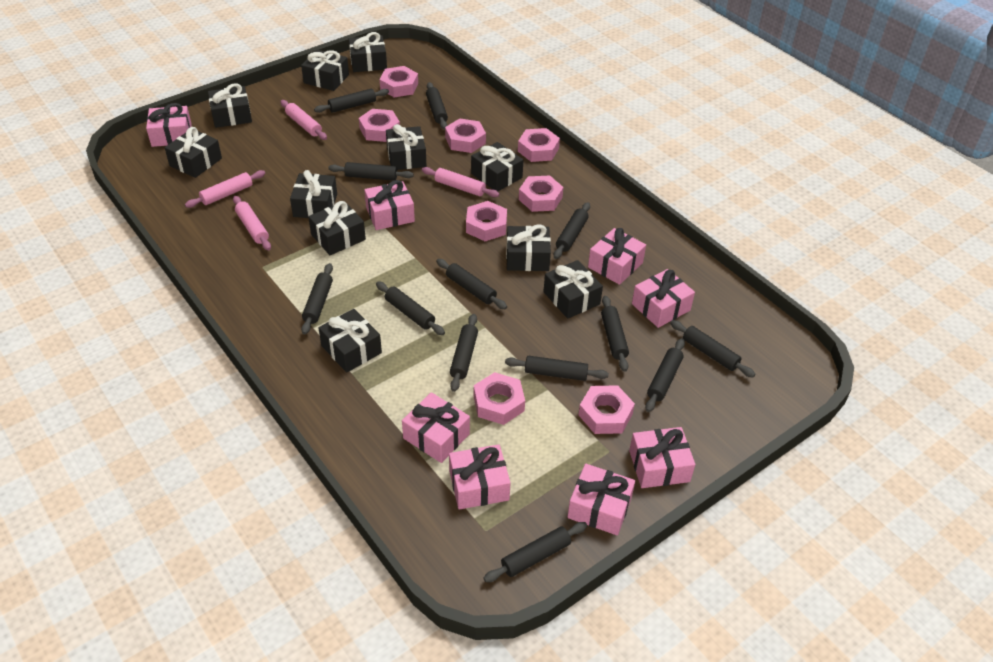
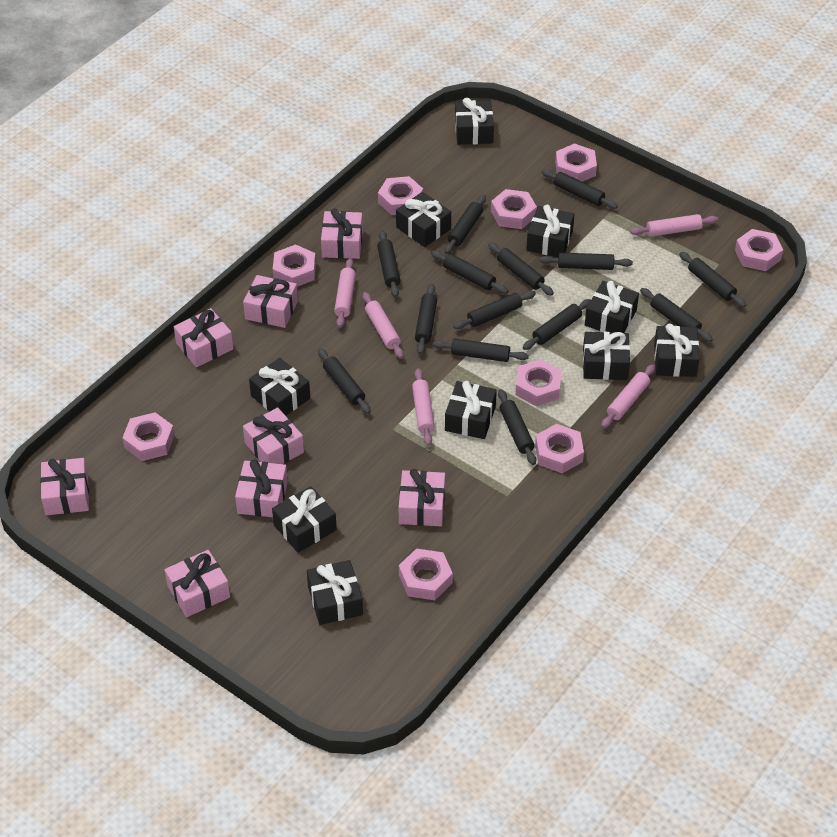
black gift: [165,127,222,178] [208,83,252,128] [290,170,337,218] [301,50,349,91] [308,201,366,255] [318,309,382,373] [349,32,387,72] [386,124,426,170] [471,142,523,192] [506,225,551,271] [543,260,603,319] = 11 -> [249,358,310,416] [272,486,337,553] [307,560,363,625] [396,192,451,247] [445,381,497,439] [455,98,494,145] [526,205,574,257] [583,332,630,380] [585,281,639,333] [654,324,699,377] = 10
black rolling pin: [301,263,333,335] [314,89,389,113] [328,162,414,181] [376,281,445,335] [426,82,448,129] [436,259,507,309] [450,314,478,392] [483,522,587,582] [505,356,609,381] [554,202,590,259] [601,296,629,372] [645,338,685,412] [670,320,756,377] = 13 -> [318,348,371,414] [377,230,400,297] [415,284,437,355] [431,251,508,294] [433,338,529,362] [444,195,486,254] [453,291,536,329] [488,243,554,296] [498,389,536,465] [523,299,591,350] [540,252,633,270] [542,169,618,209] [640,288,713,342] [679,252,746,307] = 14
pink nut: [359,109,400,142] [380,66,418,97] [445,118,486,153] [466,201,507,241] [474,372,525,425] [518,128,560,162] [519,175,563,212] [579,385,635,434] = 8 -> [123,412,175,461] [273,244,316,287] [378,176,423,215] [399,548,453,600] [491,189,537,229] [516,359,561,406] [535,424,584,473] [555,143,597,182] [735,229,783,271] = 9
pink rolling pin: [185,170,265,208] [233,196,271,250] [280,100,327,140] [422,167,499,197] = 4 -> [334,258,356,328] [363,292,404,358] [412,368,435,446] [601,364,655,428] [630,214,718,237] = 5

